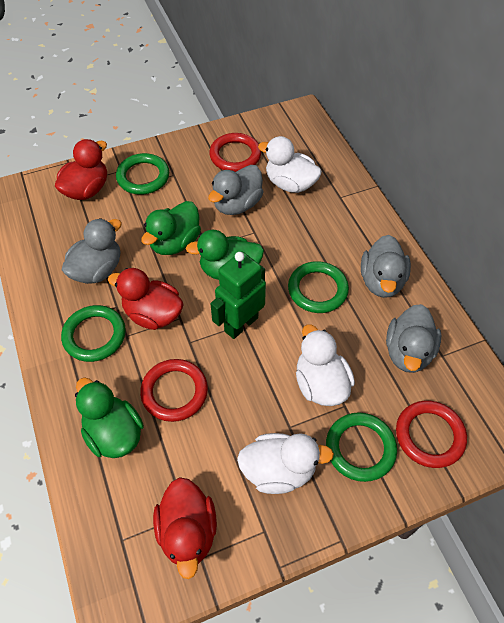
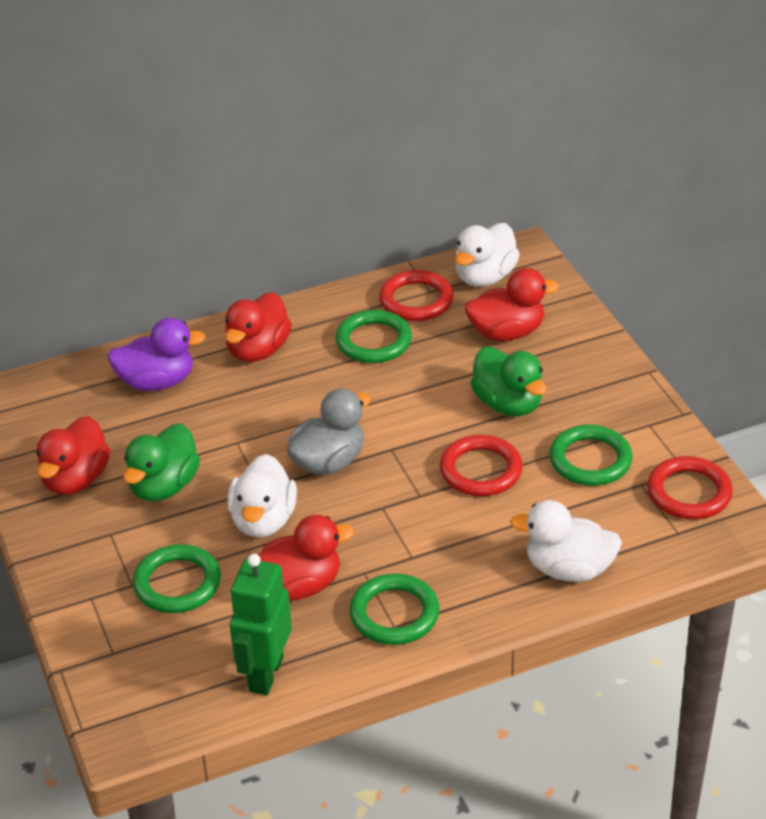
green duck: [75,378,144,458] [141,201,201,255] [186,230,264,280] = 3 -> [123,424,200,501] [471,347,546,416] = 2
grey duck: [62,218,122,284] [208,165,263,215] [361,235,411,298] [386,304,441,373] = 4 -> [287,389,371,475] = 1
purple duck: none = 0 -> [107,318,206,391] = 1
red duck: [55,139,107,200] [108,268,184,330] [153,477,217,579] = 3 -> [36,416,110,495] [225,292,292,362] [257,515,354,601] [465,268,559,341] = 4

